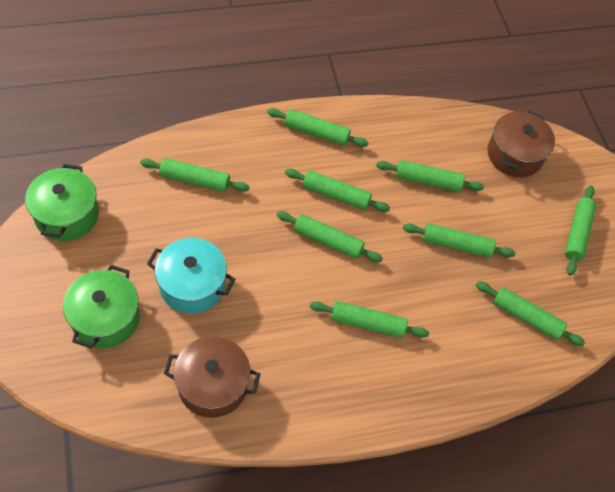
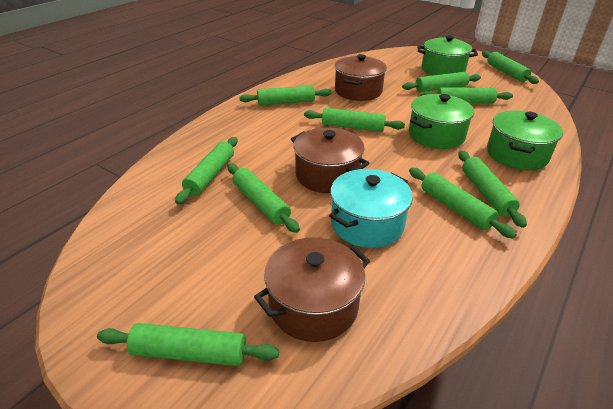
brown pot: [164,336,260,418] [487,110,555,177] = 2 -> [254,237,370,342] [291,128,370,193] [335,54,387,101] = 3
green pot: [25,164,99,241] [63,265,140,349] = 2 -> [409,94,474,149] [417,36,478,75] [487,110,563,170] = 3
green rolling pin: [140,158,249,192] [267,108,368,147] [277,211,383,262] [285,169,390,212] [310,301,429,338] [376,160,484,192] [403,223,515,258] [476,281,585,346] [565,185,596,276] = 9 -> [97,323,279,366] [175,137,238,205] [228,163,300,233] [239,86,332,105] [304,108,405,132] [402,72,481,92] [409,168,517,239] [421,87,513,104] [458,151,527,228] [482,51,539,84] = 10

